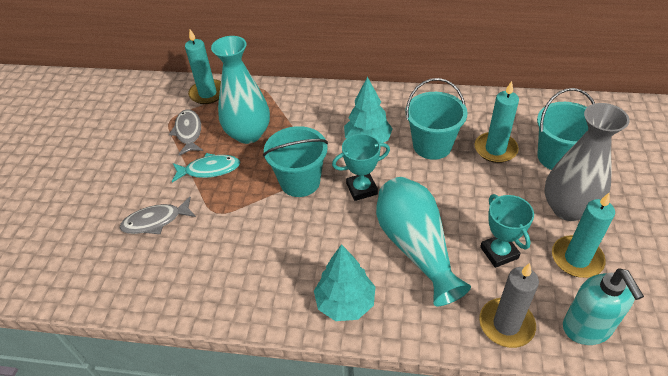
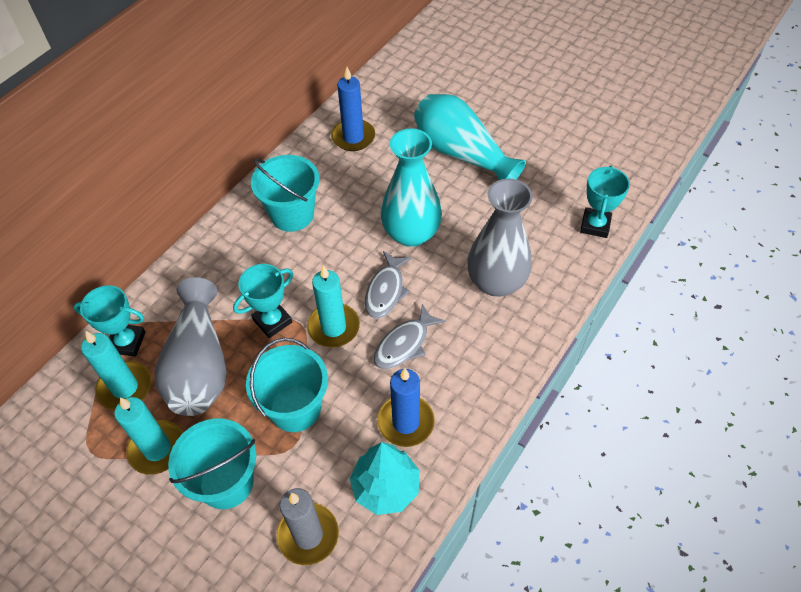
blue candle: none = 0 -> [331,67,375,151] [377,368,435,447] = 2
grey vase: [544,103,630,221] = 1 -> [154,277,227,416] [467,179,533,297] = 2
turquoise fish: [172,153,240,183] = 1 -> none = 0
turquoise soap dispenser: [563,269,644,345] = 1 -> none = 0
turquoise tree: [314,244,375,321] [344,77,393,143] = 2 -> [350,442,420,515] = 1
turquoise trophy: [332,134,390,201] [480,194,534,268] = 2 -> [73,285,146,357] [233,264,293,338] [580,166,630,238] = 3

